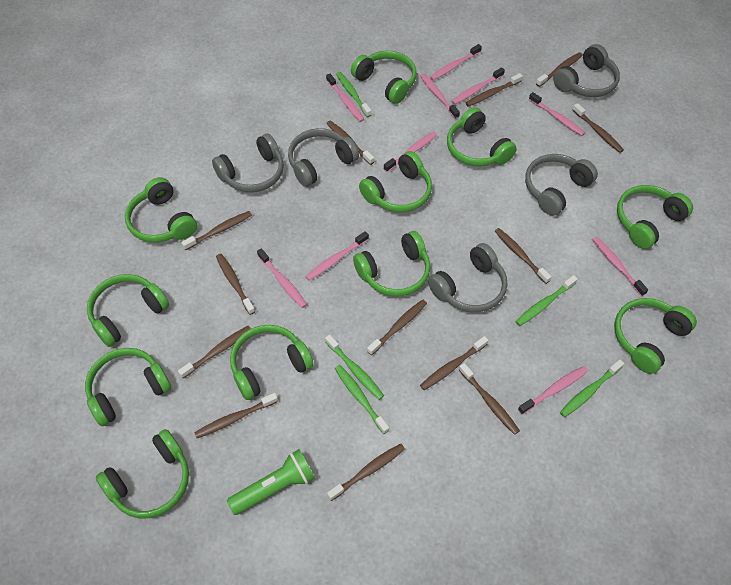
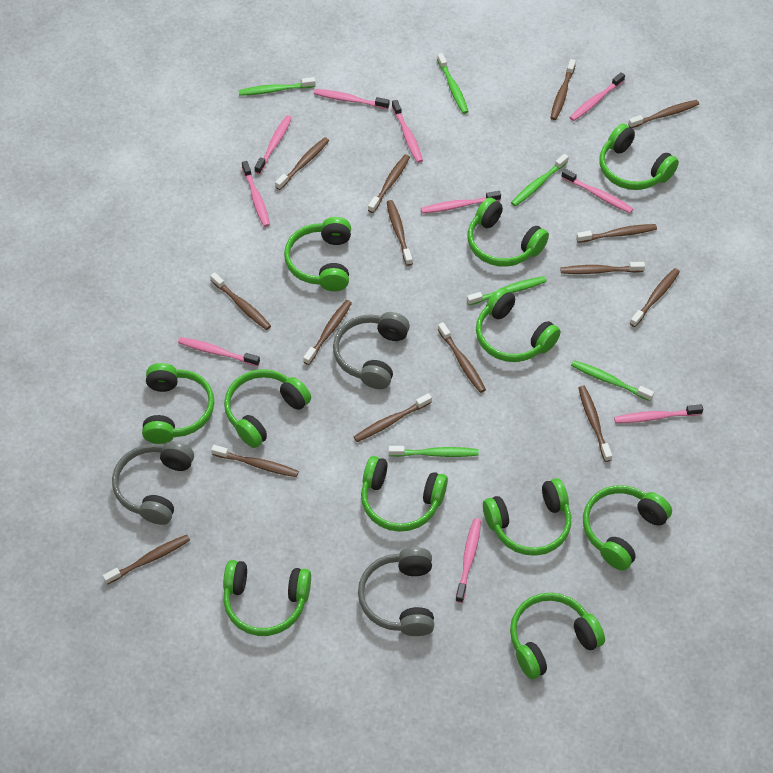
brown toothbrush: [178,326,251,378] [181,211,252,250] [194,393,278,438] [216,254,255,315] [326,120,374,165] [327,444,405,501] [367,299,427,355] [420,336,488,390] [459,363,520,435] [466,73,523,107] [495,228,551,284] [536,52,583,87] [573,103,624,153] = 13 -> [103,535,190,585] [210,272,271,330] [211,445,299,477] [275,137,329,190] [303,300,352,365] [354,393,432,442] [368,154,410,213] [387,200,413,266] [438,322,486,393] [550,59,576,120] [560,262,645,274] [576,224,657,243] [578,386,612,462] [628,100,699,128] [630,268,680,327] = 15
green flashlight: [227,449,315,515] = 1 -> none = 0
green toothbrush: [325,335,384,400] [335,365,389,434] [336,72,371,117] [515,275,578,326] [560,359,624,417] = 5 -> [238,77,316,96] [389,446,479,457] [437,53,469,114] [467,276,547,305] [511,154,568,206] [571,360,654,401] = 6
grey headphones: [212,134,284,192] [288,128,359,187] [428,243,507,312] [525,154,598,216] [553,44,620,97] = 5 -> [112,441,194,525] [333,312,410,389] [358,547,434,636] = 3

